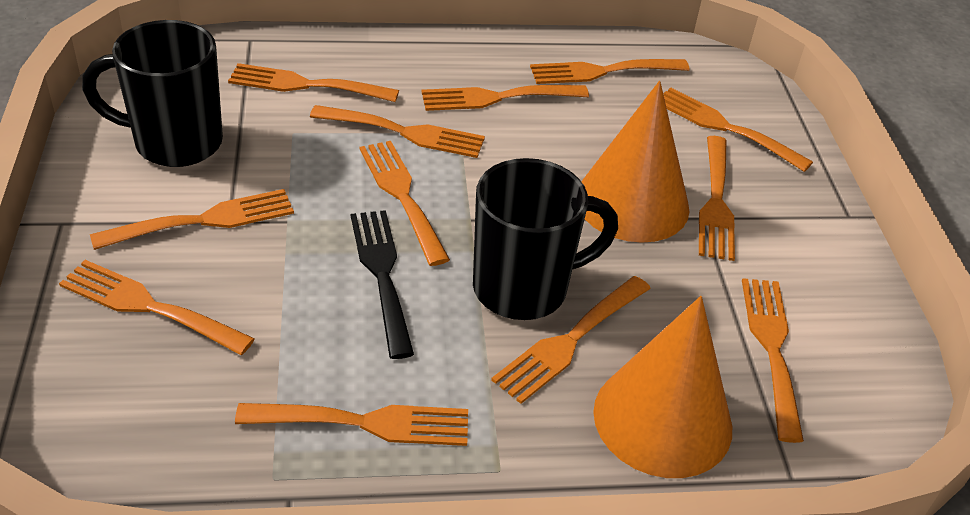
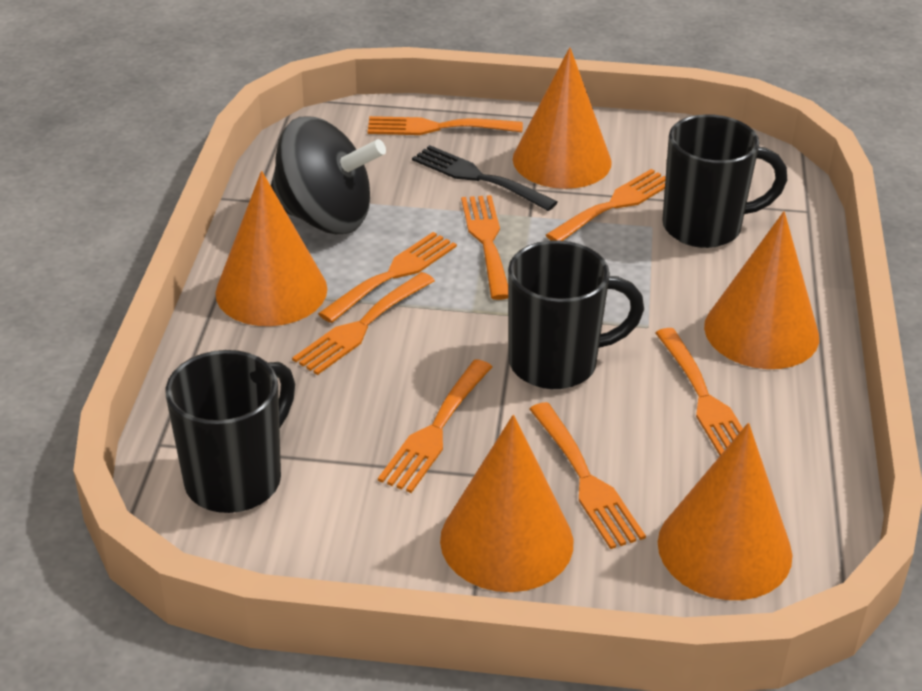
black mug: [82,20,223,167] [473,158,618,320] = 2 -> [166,350,295,513] [508,240,644,389] [662,114,787,248] = 3
black spinning top: none = 0 -> [271,117,386,234] = 1
orange cone: [581,81,690,243] [593,296,732,478] = 2 -> [215,171,327,326] [440,415,573,592] [513,47,612,189] [658,423,792,600] [704,211,819,369] = 5
orange fork: [59,260,255,355] [90,189,294,250] [228,63,399,102] [235,403,468,446] [310,105,485,158] [360,141,450,266] [422,85,589,111] [491,276,651,404] [530,59,689,84] [663,88,813,172] [699,136,735,261] [742,278,804,443] = 12 -> [292,272,435,375] [318,232,457,323] [368,116,523,135] [378,359,492,493] [461,195,508,300] [529,402,646,549] [546,169,666,241] [655,328,743,455] = 8

